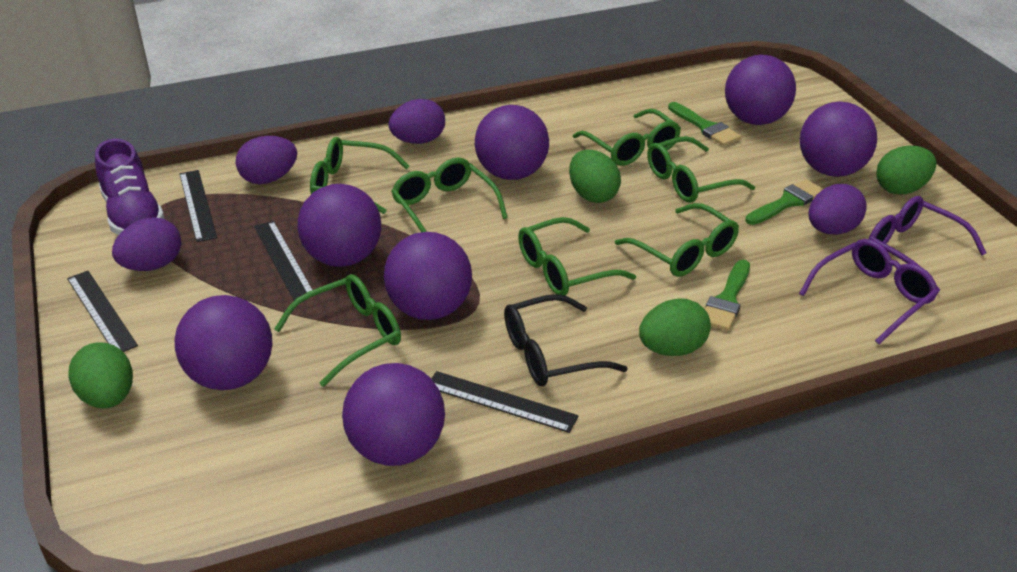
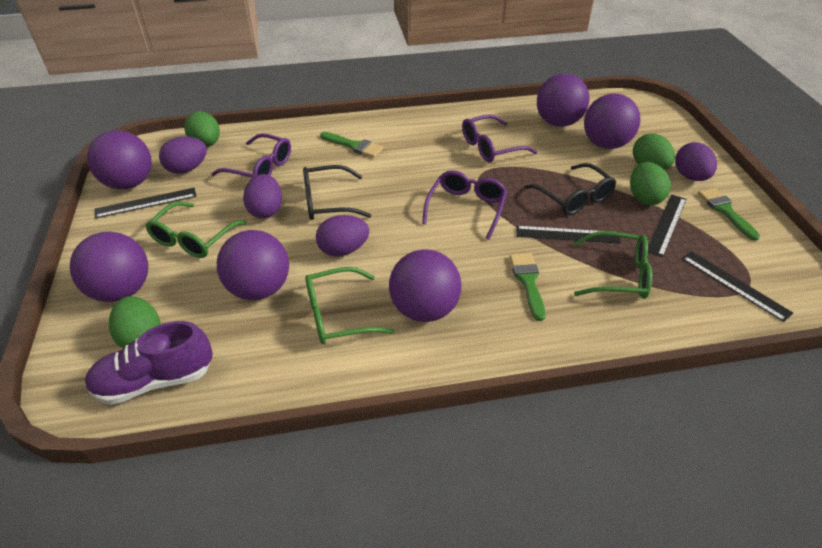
black glasses: [504,294,628,386] = 1 -> [303,165,372,220] [524,163,616,215] = 2
green glasses: [274,274,401,387] [310,137,409,214] [391,158,508,232] [518,217,636,296] [573,109,681,166] [615,203,739,277] [647,136,755,203] = 7 -> [145,202,247,258] [305,267,394,344] [573,231,652,299] = 3
purple ball: [174,295,272,390] [297,184,381,267] [342,363,445,466] [384,232,472,320] [475,105,549,180] [725,55,796,125] [800,102,877,177] = 7 -> [70,232,148,302] [87,130,152,189] [217,230,289,300] [389,249,462,322] [537,73,590,127] [584,94,641,149] = 6
purple glasses: [799,239,939,344] [869,196,987,292] = 2 -> [211,133,291,178] [422,170,507,240] [462,114,537,162] = 3

